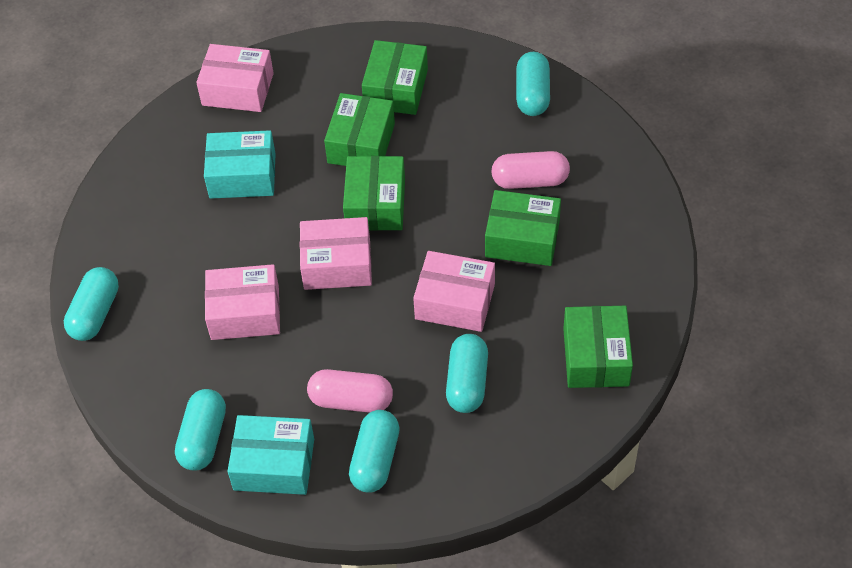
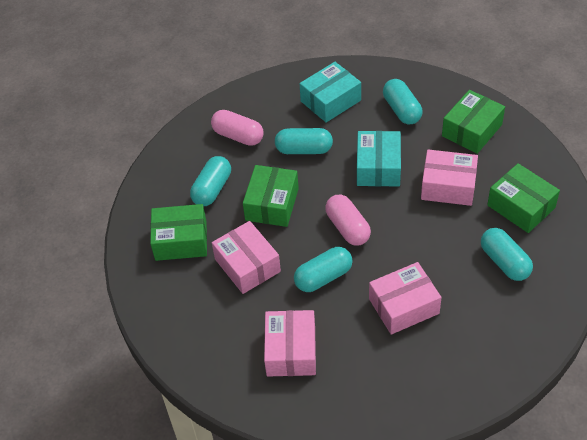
green box: [324,93,395,166] [343,156,405,231] [362,40,428,115] [485,190,561,266] [563,306,633,388] = 5 -> [150,204,207,261] [243,165,299,227] [442,90,505,154] [487,163,560,233] = 4

